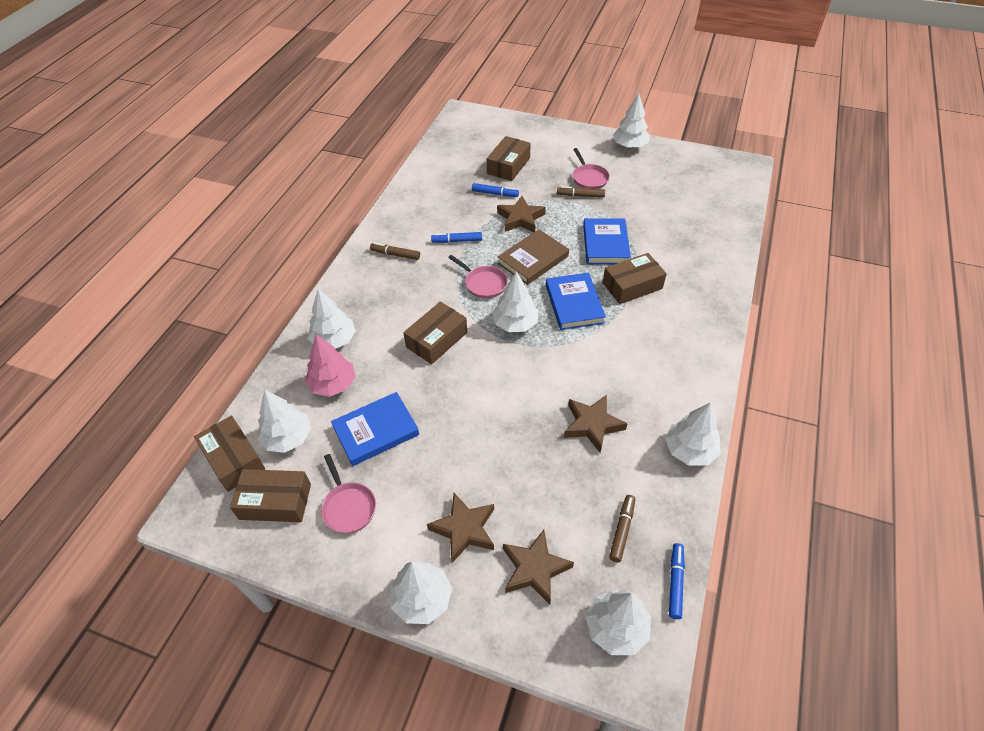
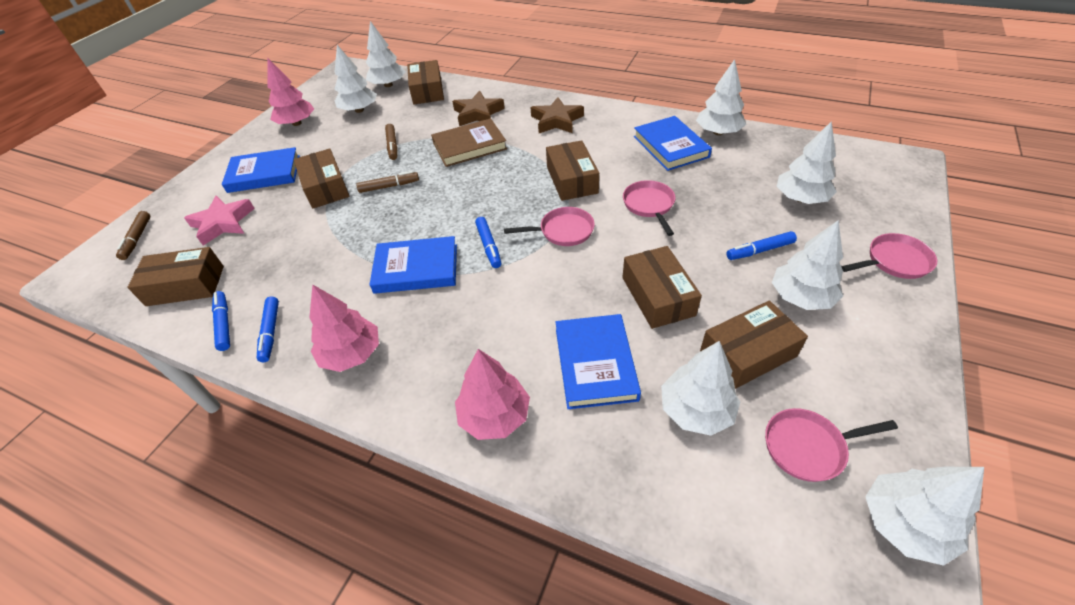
blue book: [331,392,419,466] [546,273,606,330] [583,218,631,264] = 3 -> [222,147,300,193] [369,236,457,294] [556,314,641,409] [634,116,712,171] = 4
blue marker: [431,232,482,243] [472,183,519,197] [669,543,685,619] = 3 -> [212,291,230,351] [257,297,279,362] [475,217,501,268] [726,231,797,260] = 4
brown box: [194,416,265,492] [230,469,311,522] [403,302,467,364] [487,136,531,181] [603,253,667,304] = 5 -> [127,247,224,306] [294,148,350,209] [407,60,444,104] [546,140,599,201] [623,246,702,329] [700,301,808,389] = 6
brown star: [427,493,494,563] [497,196,546,232] [503,530,574,605] [564,395,628,453] = 4 -> [452,91,505,126] [530,97,584,133] = 2
pink pan: [321,454,376,534] [448,255,508,299] [573,148,610,189] = 3 -> [504,207,595,246] [623,180,675,236] [765,408,898,482] [841,233,937,279] = 4
pink star: none = 0 -> [184,196,255,246] = 1
pink tree: [305,334,356,397] = 1 -> [268,58,314,126] [309,284,379,372] [455,349,530,440] = 3

